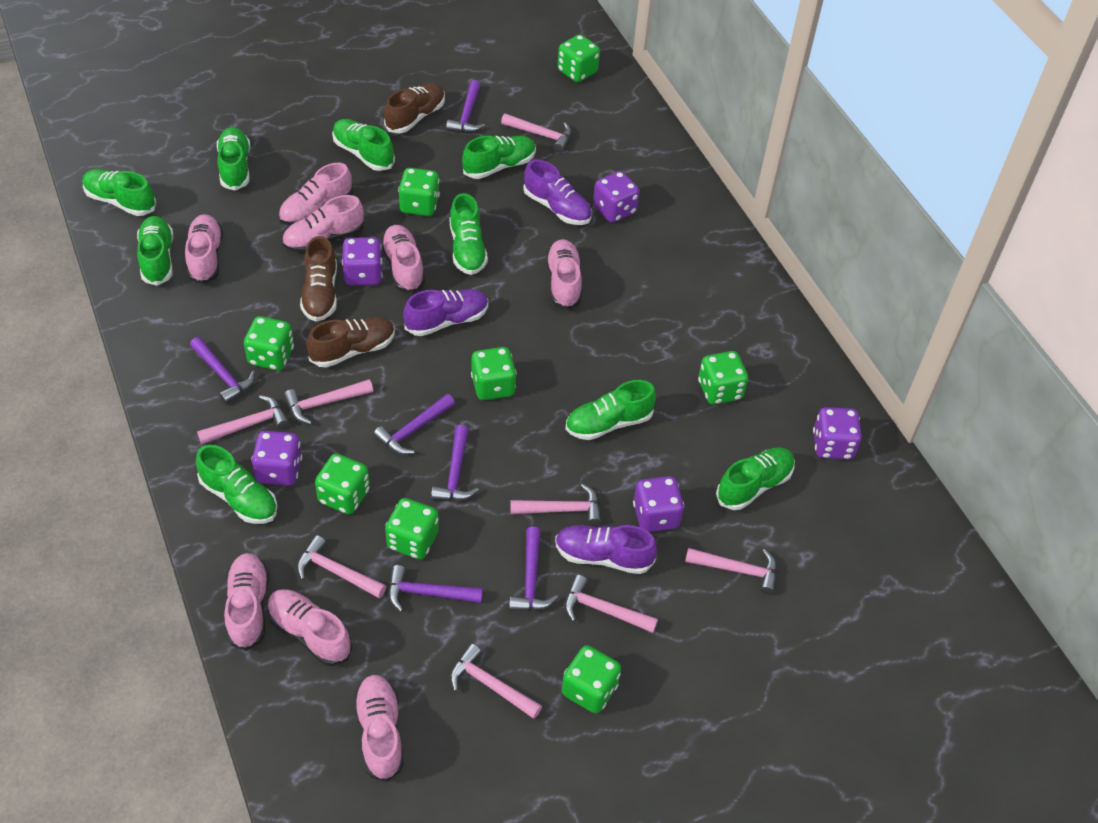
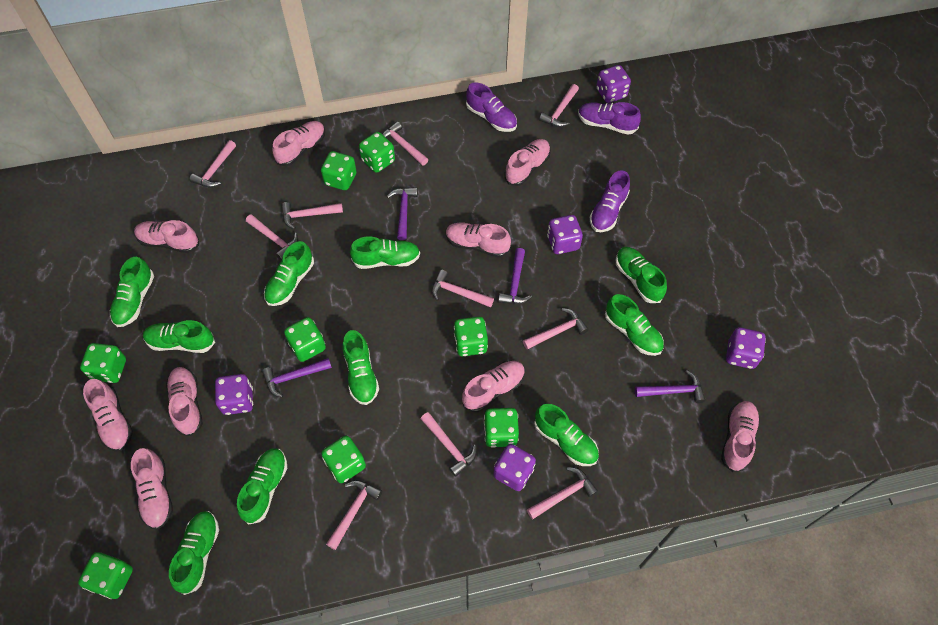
brown shoe: [300,236,337,322] [306,317,395,368] [384,83,445,133] = 3 -> none = 0
green shoe: [83,169,156,216] [137,216,173,286] [196,445,277,524] [217,127,250,191] [332,119,395,171] [449,193,488,275] [462,135,536,179] [565,380,656,440] [716,448,795,510] = 9 -> [110,257,154,327] [143,320,215,353] [169,511,219,595] [237,448,287,525] [264,241,314,306] [342,330,379,405] [350,236,420,269] [534,404,599,466] [605,294,664,356] [616,247,667,303] = 10
pink hammer: [197,395,289,444] [284,379,373,424] [297,535,386,599] [450,643,542,719] [501,113,572,152] [510,483,602,526] [565,575,658,633] [685,548,777,595] = 8 -> [189,140,236,188] [246,214,298,260] [281,202,343,229] [326,480,382,550] [382,121,428,166] [421,412,477,477] [432,270,494,308] [523,308,589,350] [527,467,598,519] [539,84,579,127] = 10
pink shoe: [185,214,223,284] [224,553,269,651] [267,589,352,666] [279,163,353,226] [282,195,364,253] [354,675,404,782] [381,225,425,293] [546,239,582,310] = 8 -> [83,379,133,451] [131,448,173,530] [134,220,199,253] [166,367,203,436] [272,121,325,166] [446,223,511,258] [462,361,525,412] [504,139,551,186] [721,401,760,472] = 9
purple hammer: [190,337,255,404] [373,394,455,455] [388,565,483,612] [431,425,479,501] [446,80,485,133] [509,527,558,611] = 6 -> [262,358,332,398] [387,187,418,240] [498,248,532,304] [635,370,705,403] = 4

